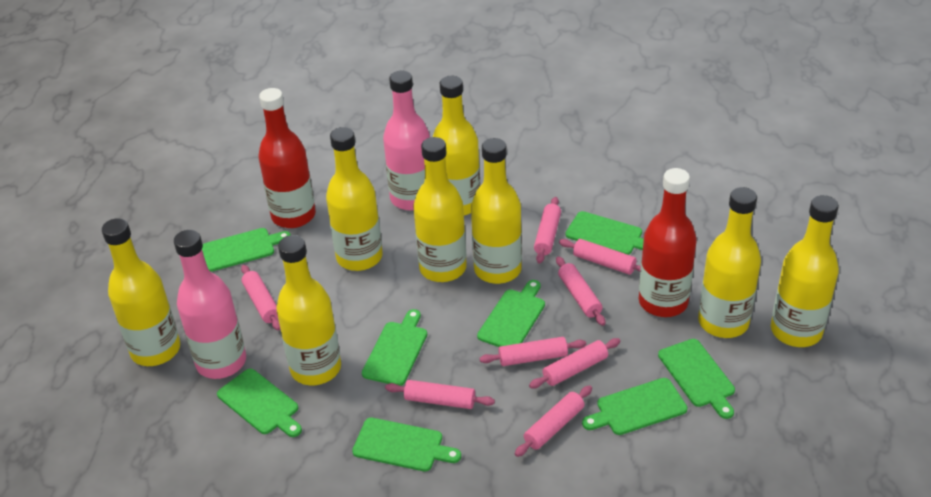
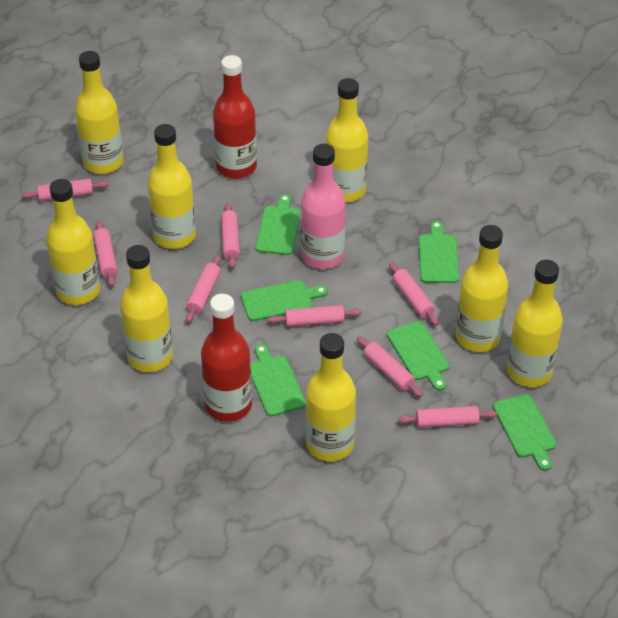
green cutting board: [202,228,291,272] [217,369,302,437] [352,418,461,472] [362,309,427,386] [477,280,545,347] [565,211,644,255] [582,378,688,435] [658,339,735,419] = 8 -> [241,280,328,321] [250,344,306,416] [255,194,301,255] [387,321,449,391] [419,221,459,283] [493,394,556,471] = 6
pink bottle: [174,230,246,379] [383,70,430,211] = 2 -> [301,144,346,269] = 1

